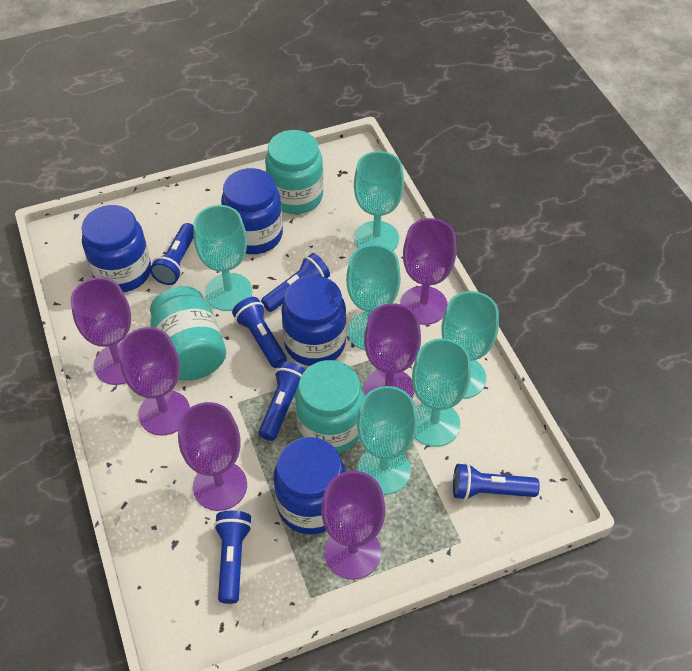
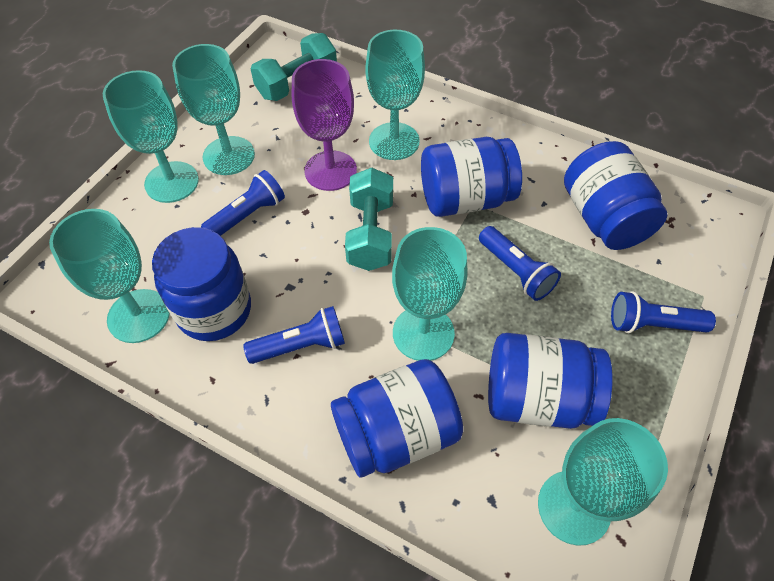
blue flashlight: [150,223,194,285] [214,511,252,604] [232,297,287,368] [259,362,306,441] [261,253,330,312] [453,463,540,500] = 6 -> [201,170,285,236] [243,306,345,364] [479,226,561,301] [611,291,716,333] = 4
blue jar: [81,205,151,292] [221,168,283,254] [273,437,346,534] [281,276,346,366] = 4 -> [152,227,251,341] [331,359,463,478] [421,137,522,217] [488,333,613,429] [564,141,667,250] = 5
purple goblet: [70,277,131,385] [119,327,190,435] [178,402,247,511] [321,471,386,580] [364,303,421,399] [400,218,457,325] = 6 -> [292,59,357,191] = 1
turquoise dumbbell: none = 0 -> [251,33,337,101] [345,168,393,271] = 2
turquoise jar: [150,286,226,381] [265,130,324,214] [295,360,364,454] = 3 -> none = 0

